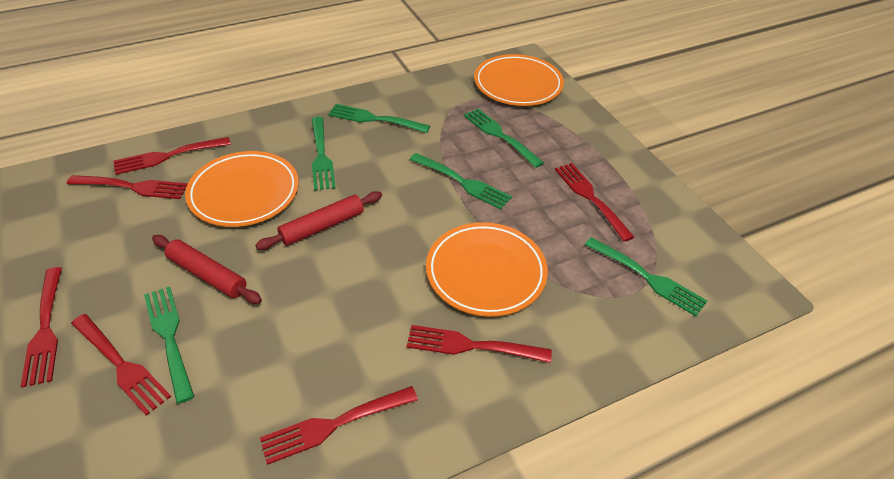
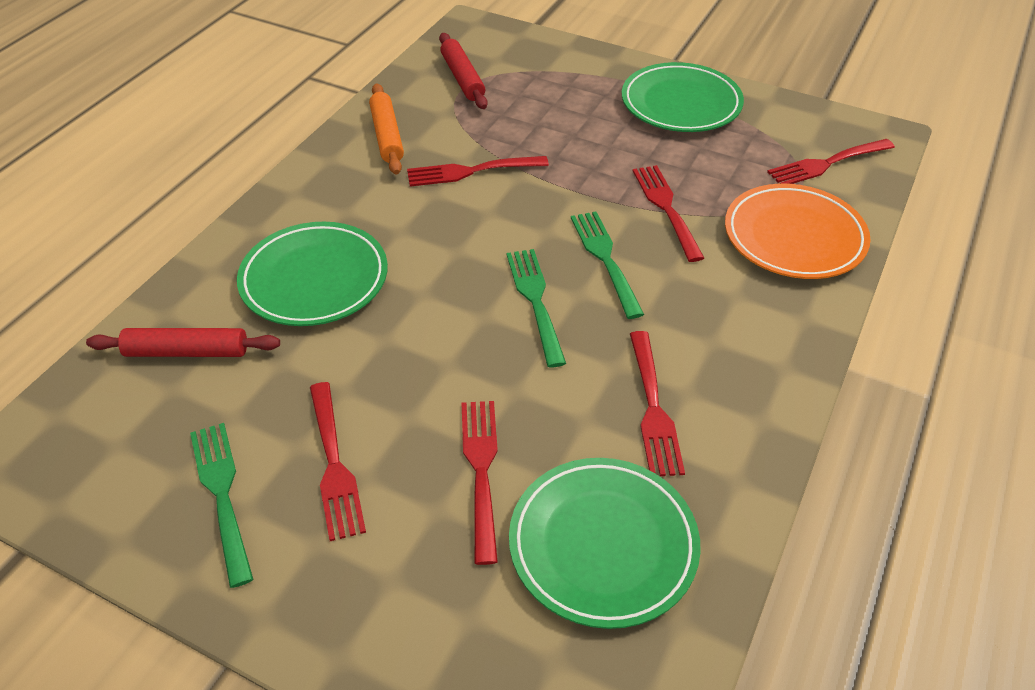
green fork: [144,286,194,404] [312,117,336,191] [328,104,430,133] [410,153,512,210] [464,108,544,168] [585,237,707,316] = 6 -> [190,423,254,588] [506,249,566,367] [571,211,644,319] = 3
green plate: none = 0 -> [237,222,388,326] [509,458,701,629] [622,62,744,132] = 3
orange plate: [185,151,299,227] [426,222,548,317] [474,54,564,106] = 3 -> [725,184,871,279] = 1
orange rolling pin: none = 0 -> [369,84,404,174] = 1
red fork: [21,267,62,387] [67,175,188,199] [71,314,171,416] [114,137,231,175] [260,386,418,465] [407,325,552,363] [555,163,634,242] = 7 -> [310,382,366,541] [407,156,549,187] [461,401,498,565] [630,331,685,476] [633,165,704,262] [767,139,895,184] = 6

